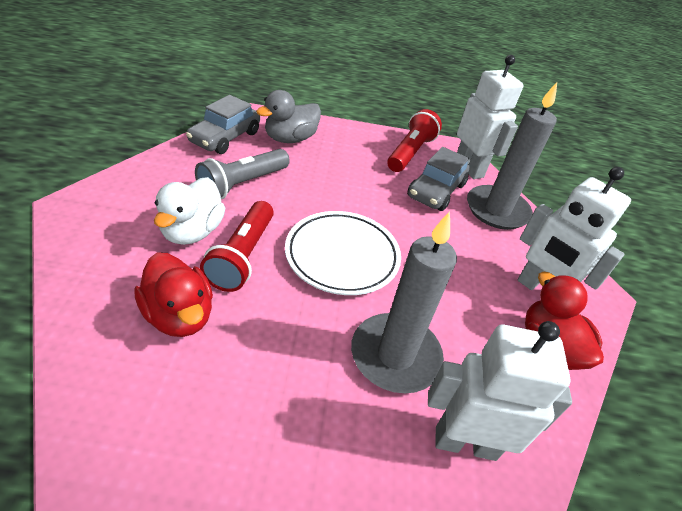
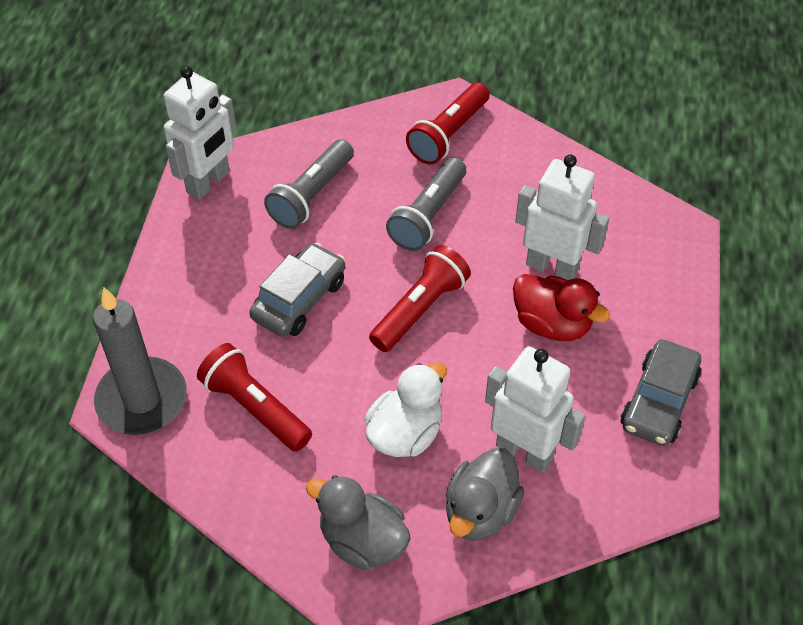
grey candle: [351,211,457,393] [467,82,557,230] = 2 -> [93,287,187,435] = 1
grey duck: [256,90,321,143] = 1 -> [306,475,411,570] [446,448,525,540] = 2
grey flashlight: [195,149,290,199] = 1 -> [264,139,354,229] [386,157,466,251] = 2
red duck: [134,252,213,337] [525,272,604,370] = 2 -> [513,274,610,341] = 1
red flashlight: [200,201,274,292] [387,109,442,172] = 2 -> [197,343,312,452] [369,245,471,352] [406,83,489,164] = 3
white plate: [285,211,401,295] = 1 -> none = 0

